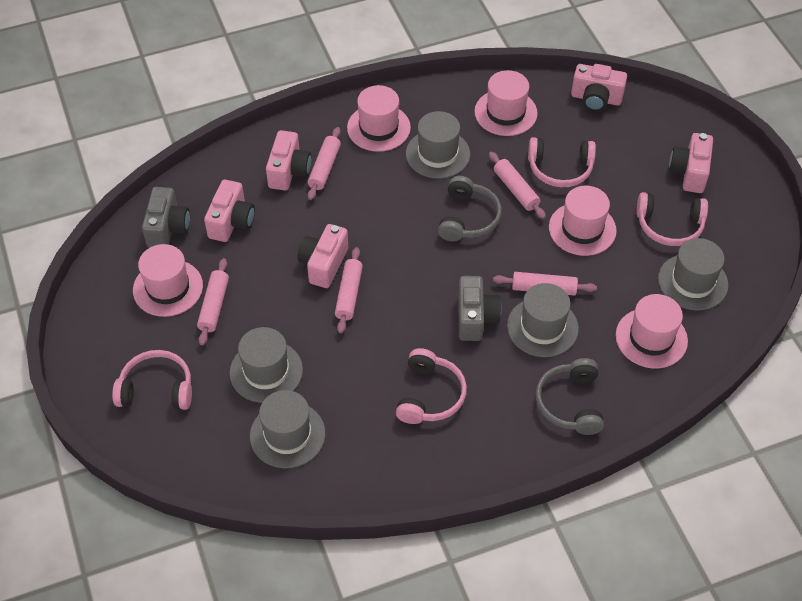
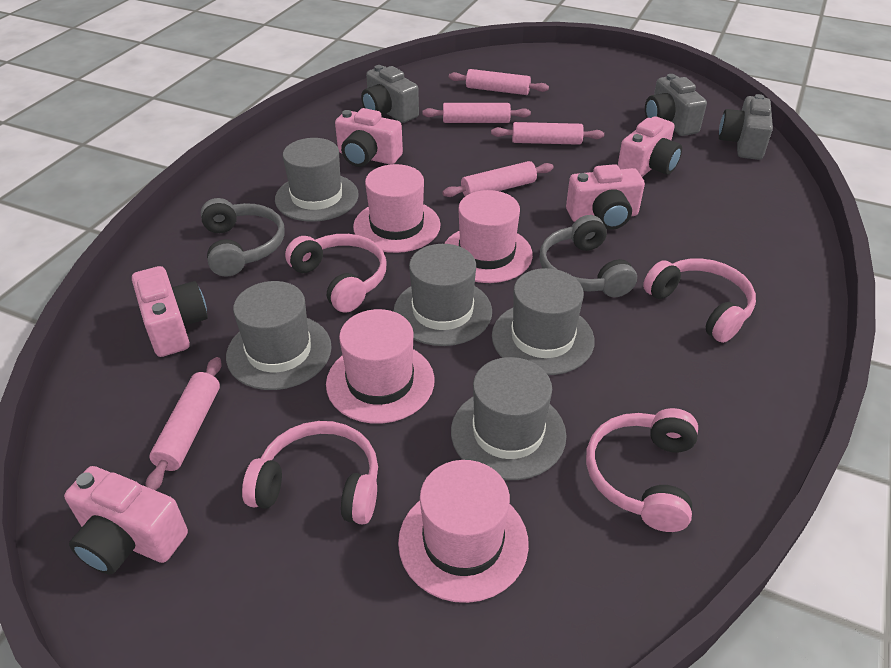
grey camera: [142,187,190,248] [458,276,502,341] = 2 -> [361,65,419,123] [645,74,707,136] [719,94,773,160] = 3
pink hat: [133,244,203,317] [347,85,411,152] [474,70,538,136] [549,186,617,256] [616,294,688,368] = 5 -> [326,309,435,424] [353,164,441,253] [398,460,529,603] [444,190,533,283] = 4

